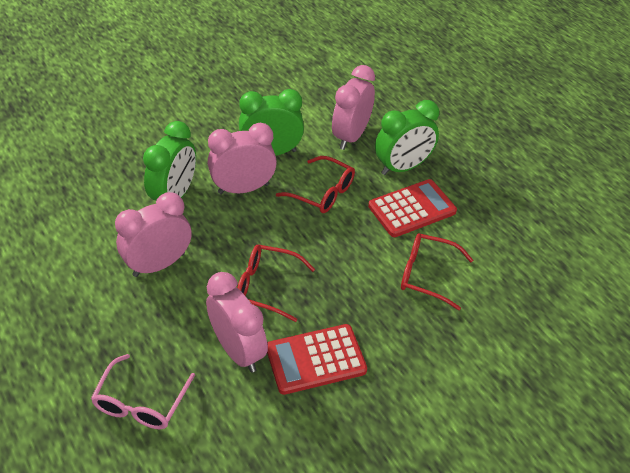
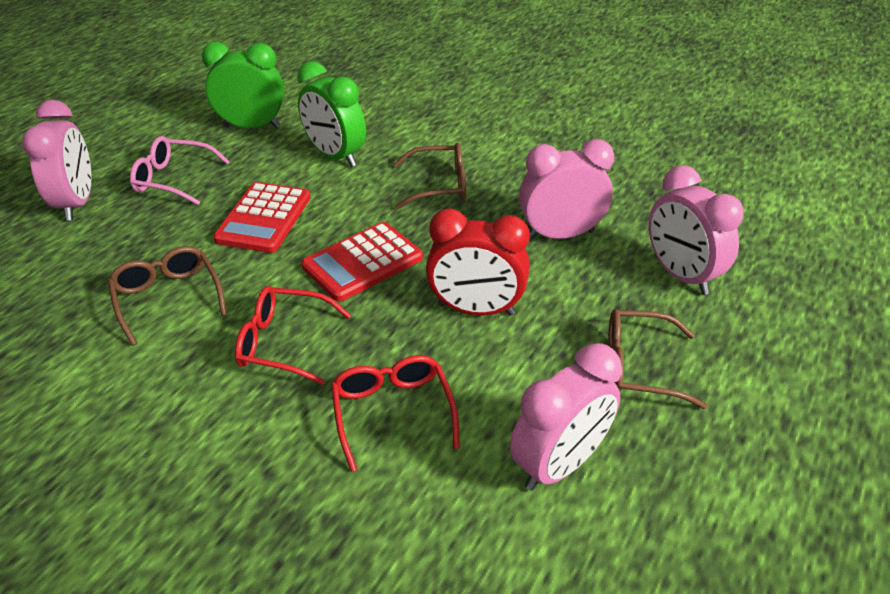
brown glasses: none = 0 -> [108,246,227,346] [393,143,466,209] [608,309,707,409] = 3
green clock: [143,121,196,201] [239,89,304,156] [375,100,439,175] = 3 -> [202,41,284,128] [297,61,366,167] = 2
red clock: none = 0 -> [426,208,530,316] = 1
red glasses: [237,244,315,322] [276,156,355,213] [401,233,473,310] = 3 -> [235,286,351,385] [331,355,460,472] = 2

